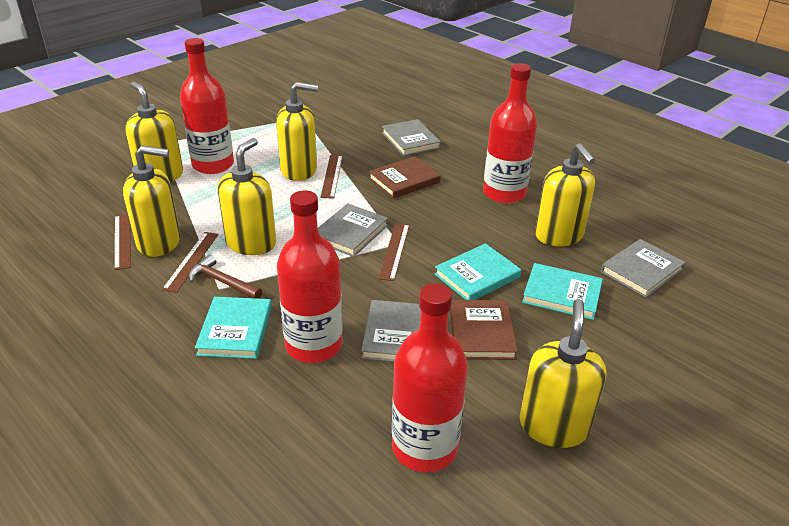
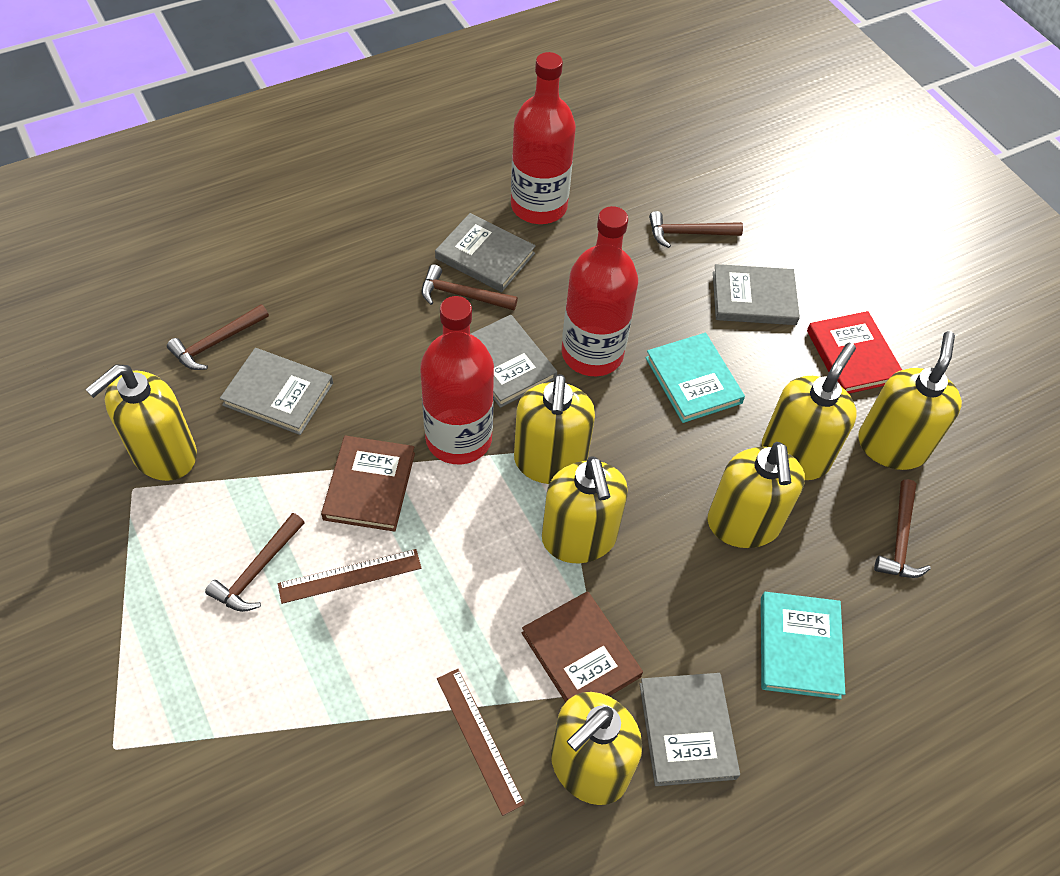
brown hammer: [189,255,262,299] = 1 -> [167,304,269,370] [205,513,305,612] [422,264,518,310] [649,211,743,248] [874,479,931,578] = 5
brown ruler: [114,214,131,270] [162,232,218,293] [320,155,343,199] [379,223,409,281] = 4 -> [278,549,422,604] [437,669,525,816] = 2
grey book: [318,203,388,257] [361,300,421,362] [382,119,441,156] [601,239,686,298] = 4 -> [220,348,333,435] [435,213,536,292] [471,315,557,408] [640,673,740,786] [713,264,800,325] = 5
red book: none = 0 -> [807,311,902,394] = 1
red bottle: [180,38,234,174] [277,190,343,363] [392,283,468,472] [483,63,537,204] = 4 -> [420,296,494,464] [511,52,576,224] [562,206,638,376] = 3
turquoise book: [195,297,272,359] [435,243,521,300] [522,263,603,320] = 3 -> [645,333,745,423] [761,592,845,699] = 2
yellow soap dispenser: [123,145,180,257] [125,81,183,182] [217,138,276,255] [276,82,318,181] [520,299,606,448] [535,143,596,247] = 6 -> [85,364,197,481] [514,374,595,484] [542,456,628,564] [551,692,642,805] [708,442,805,548] [762,343,857,480] [858,331,962,470] = 7

